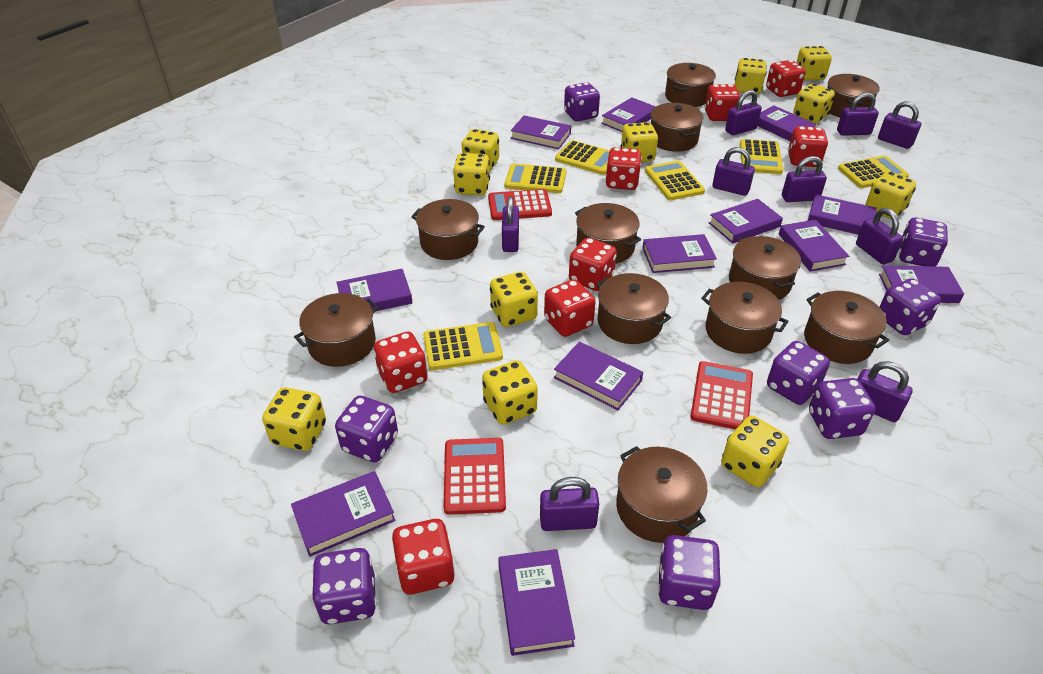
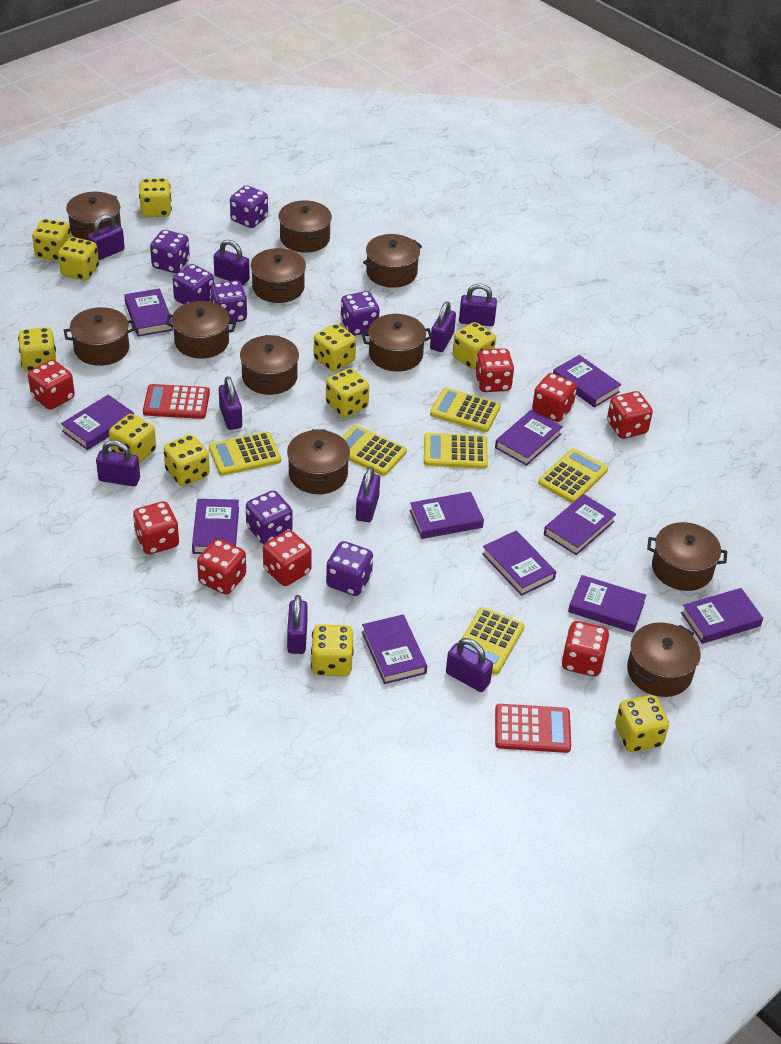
purple book: [291,471,396,557] [337,269,412,311] [498,549,575,656] [511,115,571,149] [554,342,643,410] [601,97,656,132] [642,234,717,273] [709,199,783,244] [758,106,816,141] [779,220,849,272] [808,194,877,235] [879,265,964,303] = 12 -> [61,395,134,450] [124,288,173,337] [192,499,239,554] [362,615,427,684] [409,492,484,539] [482,531,556,596] [495,410,563,466] [544,494,616,555] [553,355,622,408] [568,575,646,633] [681,588,763,644] = 11
purple dice: [312,548,377,624] [335,395,398,462] [564,82,600,121] [658,535,721,610] [767,341,830,405] [809,378,876,439] [880,278,941,335] [899,217,948,266] = 8 -> [150,230,190,273] [173,264,214,305] [210,280,248,322] [230,185,268,228] [246,491,293,544] [326,541,373,596] [340,291,380,336] = 7
red calculator: [443,438,506,515] [488,189,552,220] [691,361,753,430] = 3 -> [143,384,210,419] [495,704,571,753] = 2

